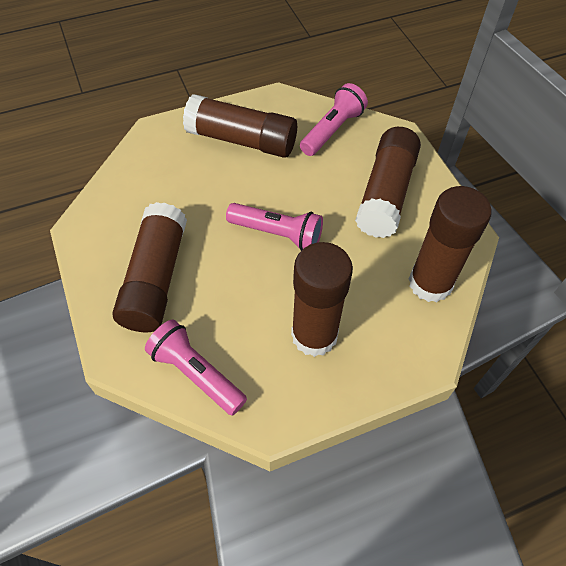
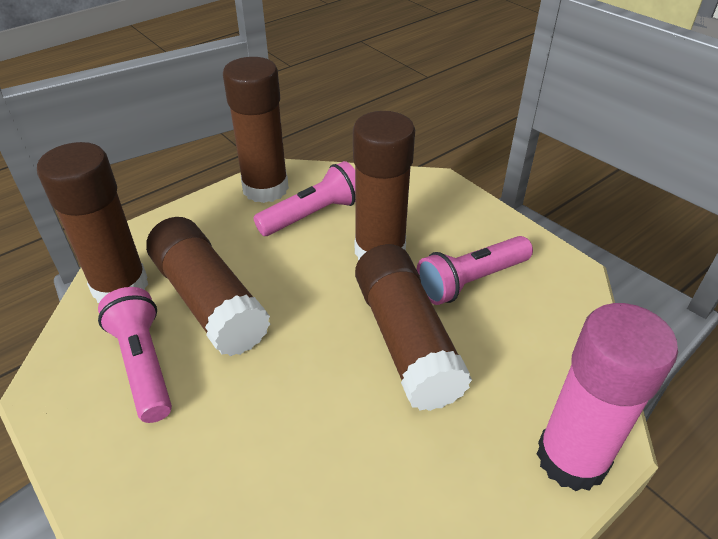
pink glue stick: none = 0 -> [537,303,678,491] = 1

